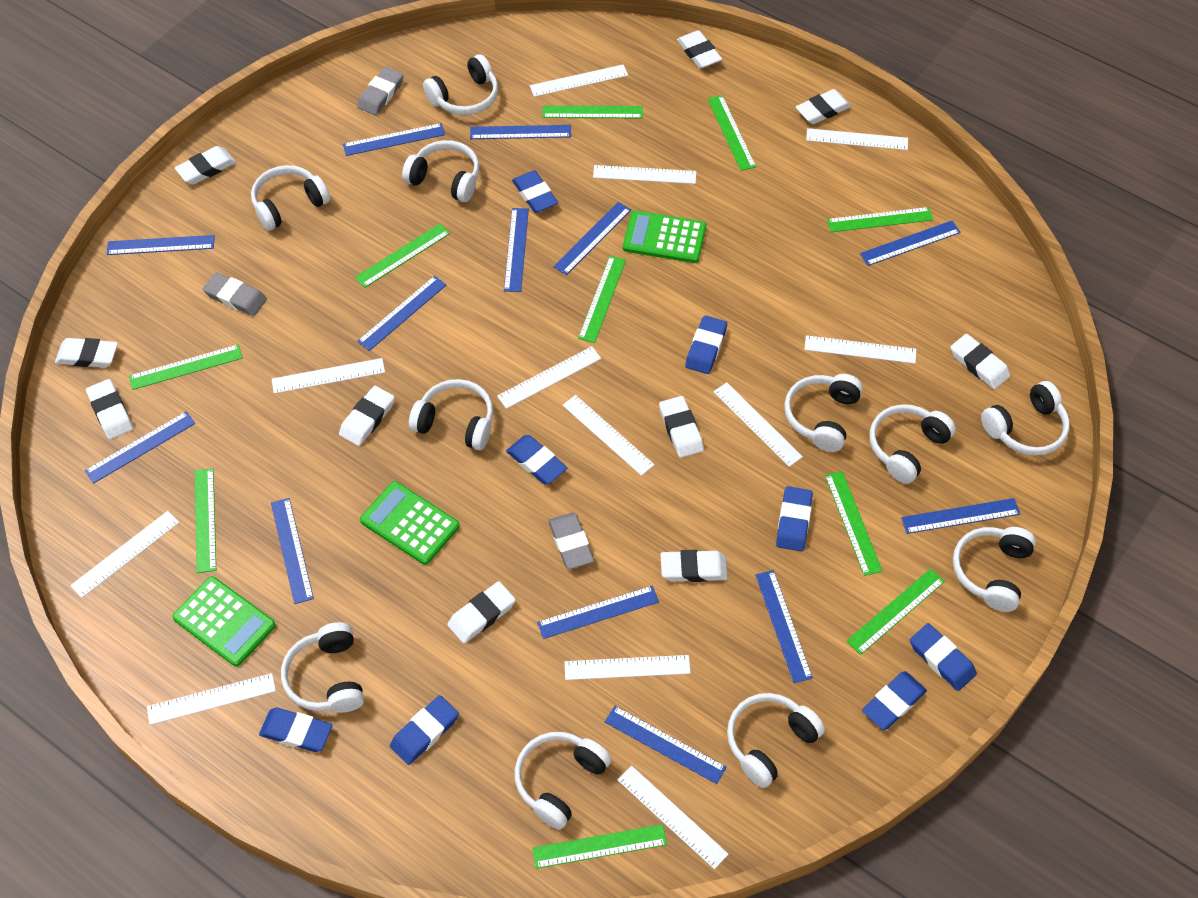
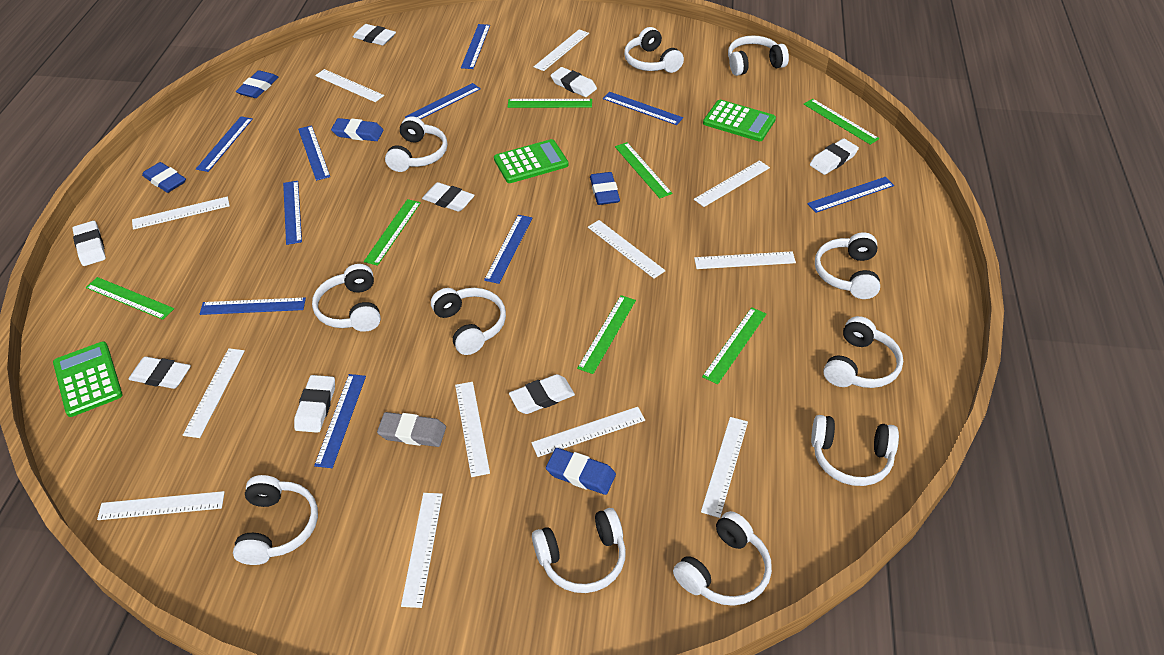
blue eraser: [259,708,332,752] [390,695,459,765] [506,435,567,484] [512,170,558,213] [685,315,727,374] [776,486,813,551] [862,671,927,730] [910,623,977,691] = 8 -> [142,162,186,193] [236,70,278,98] [331,118,384,141] [546,448,616,495] [590,172,620,205] = 5
blue ruler: [85,411,195,483] [107,235,215,255] [271,498,314,604] [343,123,445,156] [357,276,447,351] [470,125,571,139] [504,208,529,292] [537,586,659,639] [553,202,631,275] [605,706,727,784] [755,570,813,683] [860,221,961,266] [901,498,1020,534] = 13 -> [196,116,253,172] [200,297,306,315] [283,181,302,245] [298,125,330,181] [314,374,366,468] [405,83,481,120] [461,24,490,69] [484,215,532,284] [603,92,683,125] [807,177,894,213] = 10
green ruler: [129,345,242,390] [195,468,216,573] [355,224,450,288] [532,824,667,869] [543,106,643,118] [578,256,626,343] [708,95,756,171] [825,471,882,576] [827,207,933,232] [847,568,945,655] = 10 -> [86,277,174,320] [364,199,421,266] [508,99,592,108] [577,295,636,374] [615,142,672,198] [702,307,767,384] [804,99,879,145] = 7
grey eraser: [203,272,267,316] [357,67,404,115] [548,512,594,569] = 3 -> [377,412,446,447] = 1
white eraser: [55,338,118,368] [86,379,133,440] [175,146,236,184] [339,386,395,446] [447,581,516,643] [659,396,704,458] [661,550,728,582] [677,30,722,69] [796,89,851,124] [951,334,1011,389] = 10 -> [72,221,106,266] [128,357,191,389] [294,375,335,433] [353,24,396,45] [422,182,475,212] [509,374,575,414] [551,67,597,97] [810,138,859,175] = 8

